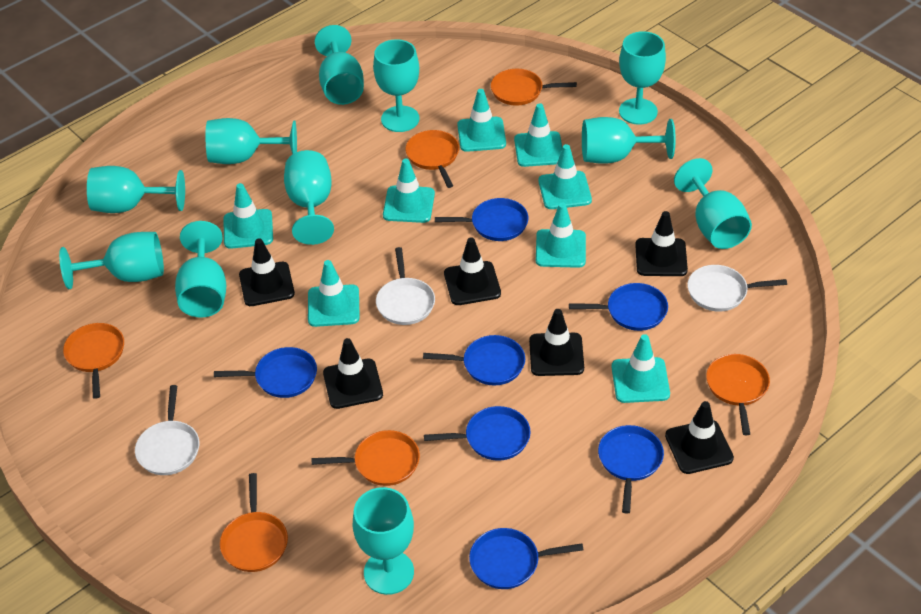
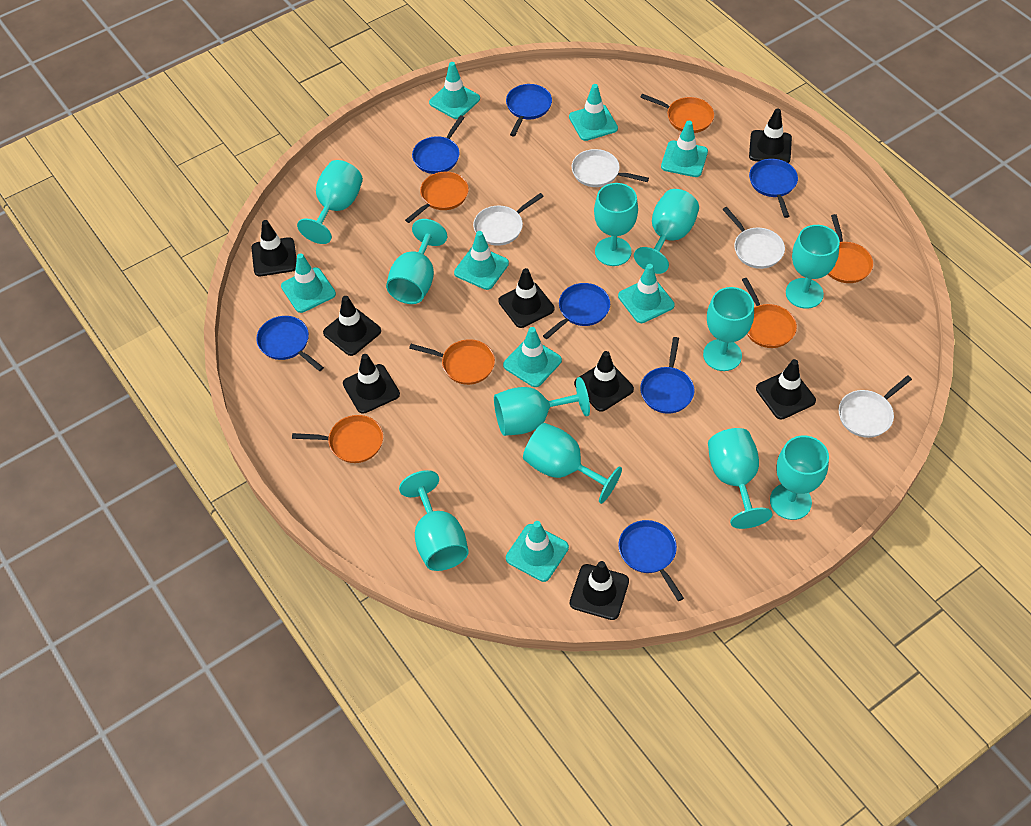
black traffic cone: [239,238,295,306] [323,338,383,409] [444,237,501,305] [529,309,584,376] [635,211,688,276] [665,401,734,474] = 6 -> [251,220,297,276] [323,296,381,356] [343,354,400,414] [498,268,554,328] [570,561,629,620] [574,351,634,412] [749,108,792,163] [756,359,816,420] = 8
white pan: [135,385,199,475] [376,247,435,325] [687,265,787,312] = 3 -> [473,193,544,246] [572,149,649,187] [722,207,785,269] [839,375,912,438] = 4

